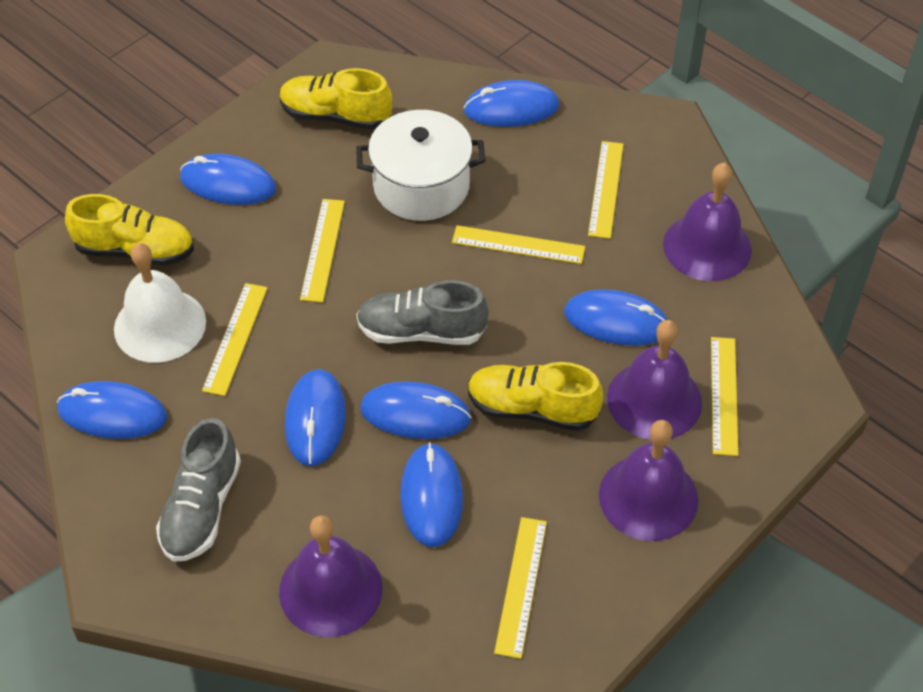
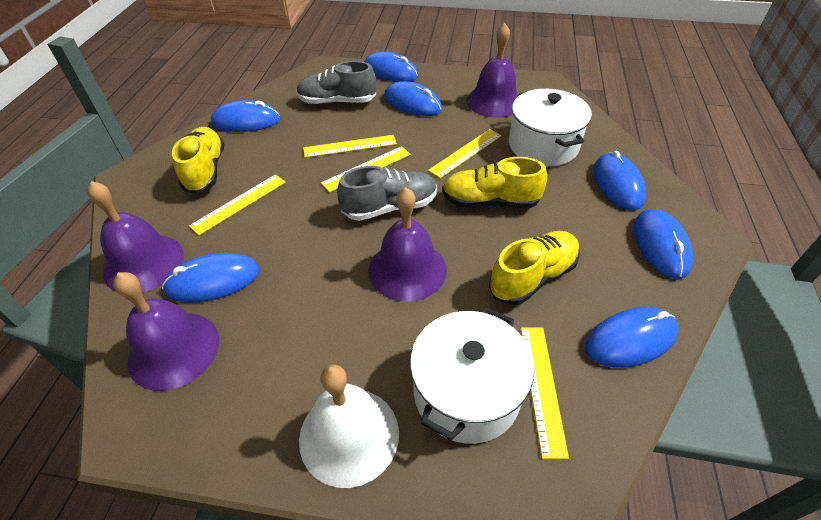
white pot: [356,110,485,221] = 1 -> [410,307,534,444] [509,89,592,166] = 2
yellow ruler: [202,283,268,396] [300,199,345,302] [452,225,585,264] [494,517,547,659] [588,141,623,239] [711,337,738,456] = 6 -> [189,174,286,235] [303,135,397,158] [321,146,411,193] [428,129,502,178] [521,327,569,459] = 5

